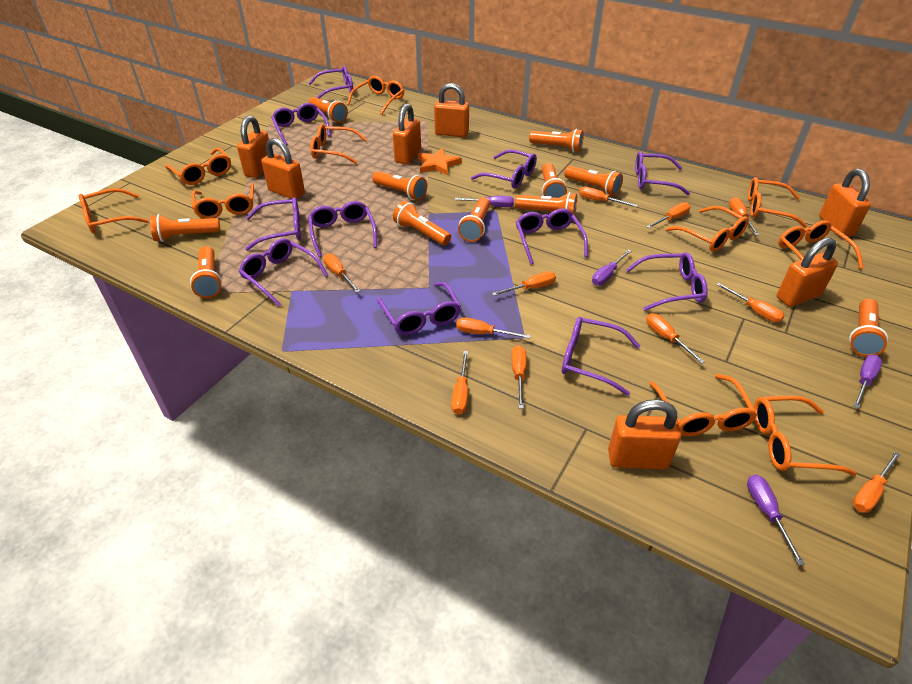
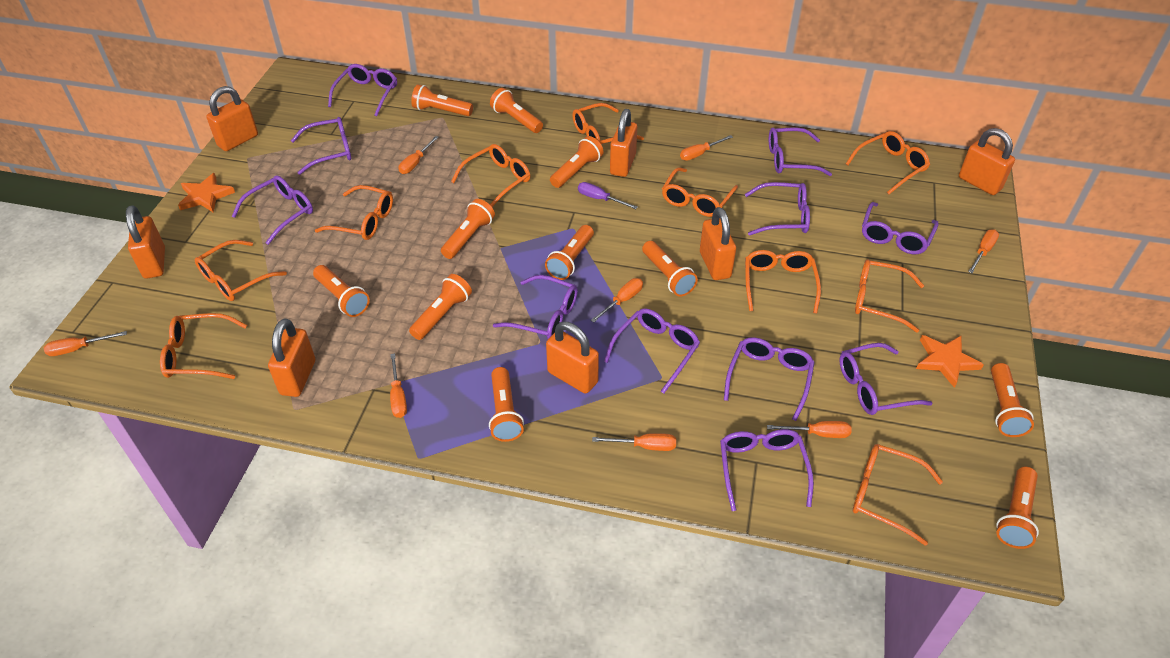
orange screwdriver: [323,253,360,293] [451,351,468,415] [456,317,531,339] [492,271,556,296] [511,345,526,409] [579,186,637,207] [646,313,705,364] [647,202,690,228] [716,283,785,323] [729,197,759,235] [852,452,900,513] = 11 -> [43,331,127,356] [390,353,407,418] [399,136,439,174] [591,278,643,322] [592,433,676,451] [680,135,733,161] [767,421,852,438] [968,229,999,273] = 8
orange star: [418,148,462,176] = 1 -> [178,173,235,212] [916,335,984,388] = 2
purple screwdriver: [455,196,514,207] [592,249,631,286] [747,475,805,566] [854,355,882,409] = 4 -> [578,182,638,209] = 1

